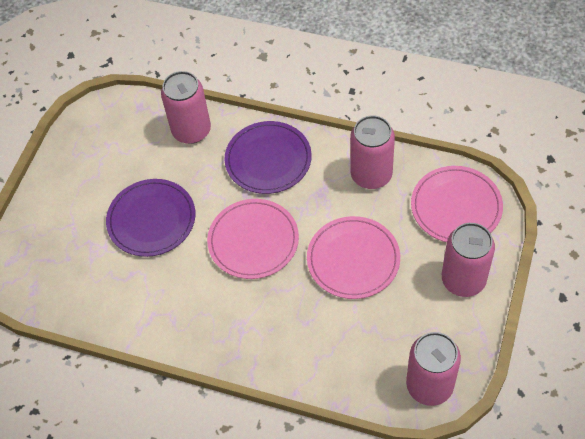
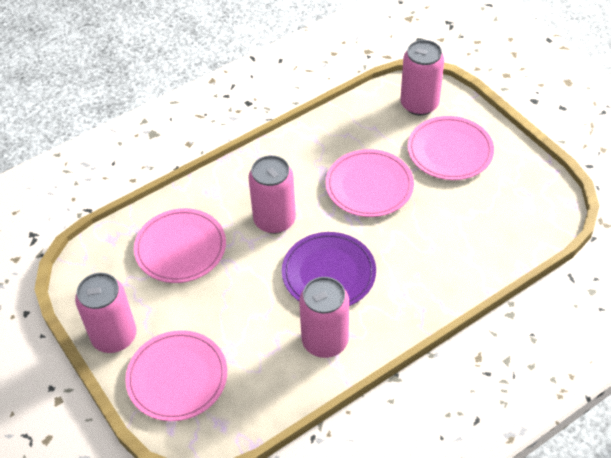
pink plate: [207,199,299,279] [307,216,400,299] [411,166,503,242] = 3 -> [125,330,227,421] [134,208,226,283] [326,149,414,217] [408,116,494,180] = 4
purple plate: [106,179,195,257] [224,121,312,194] = 2 -> [282,232,376,306] = 1

